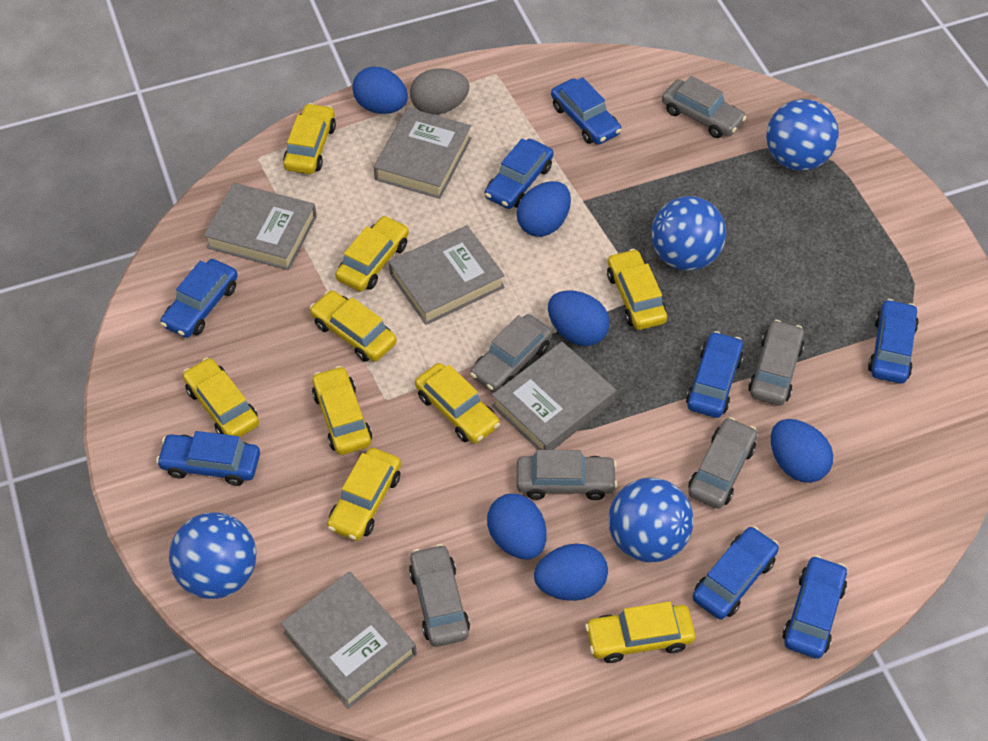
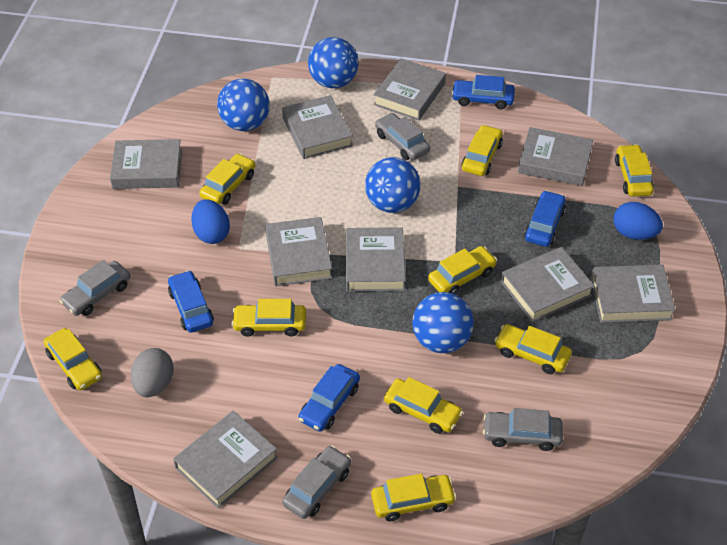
blue car: [156,431,260,486] [160,259,238,338] [485,138,554,209] [551,77,622,145] [686,331,743,418] [692,526,779,620] [783,555,847,659] [868,299,919,383] = 8 -> [168,270,214,333] [298,364,360,431] [451,75,515,109] [524,190,566,247] = 4
blue egg: [352,66,408,114] [487,494,547,559] [517,181,571,237] [534,543,608,601] [548,290,610,346] [771,419,833,483] = 6 -> [191,199,230,244] [613,202,663,240] = 2
grey book: [204,183,317,270] [281,571,417,709] [374,107,471,199] [389,225,505,325] [492,342,616,450] = 5 -> [110,139,182,189] [173,410,278,509] [265,217,332,286] [282,95,353,159] [346,227,405,292] [373,58,446,121] [501,247,594,322] [518,127,593,186] [591,265,675,323] = 9
grey car: [409,544,470,647] [470,314,552,392] [517,450,618,500] [662,76,747,138] [688,417,757,509] [748,320,805,406] = 6 -> [60,260,130,316] [282,445,351,519] [375,113,430,160] [483,408,563,451] = 4

